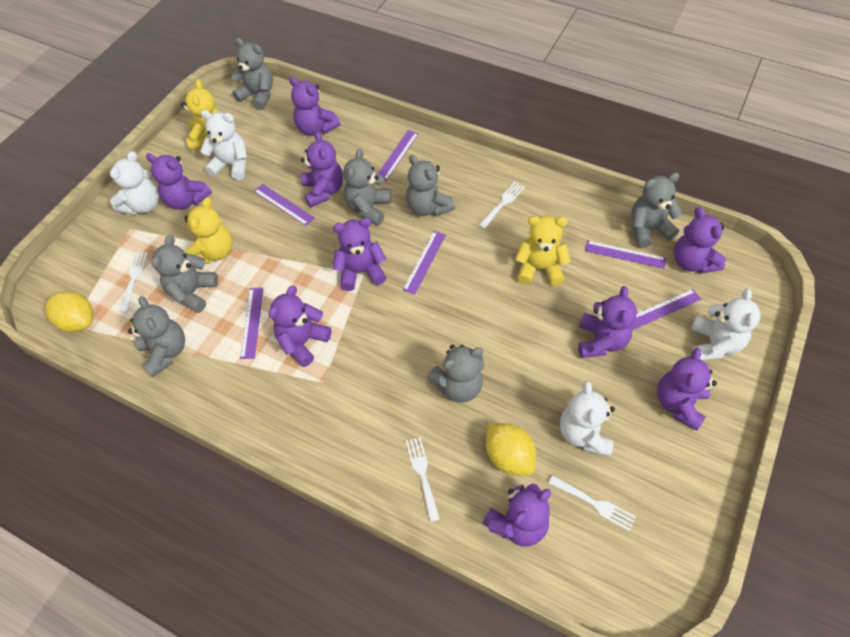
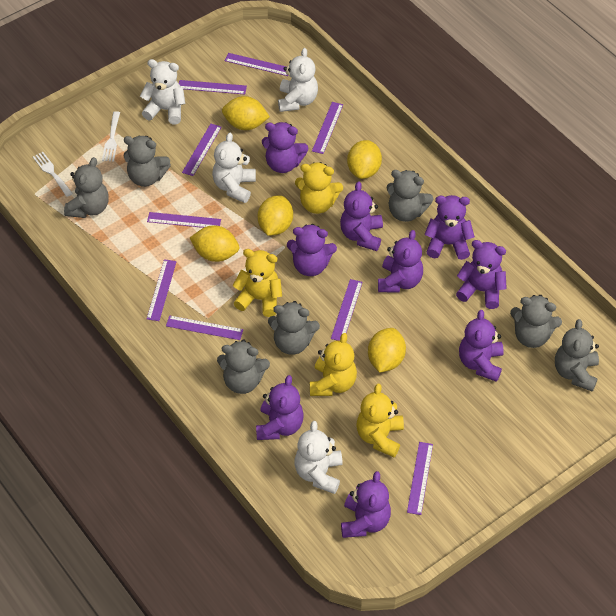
purple ruler: [240,288,263,359] [254,184,315,226] [378,130,419,181] [402,231,446,294] [585,240,666,269] [632,289,701,330] = 6 -> [147,212,221,228] [147,259,177,321] [166,315,243,340] [179,80,247,95] [182,124,221,176] [225,53,288,76] [312,102,343,154] [331,279,363,340] [407,442,433,515] = 9
white fork: [120,252,148,313] [406,437,440,522] [479,181,525,229] [548,475,636,532] = 4 -> [33,152,73,197] [102,111,120,161] = 2
yellow lemon: [45,291,93,332] [486,423,536,476] = 2 -> [190,225,239,262] [222,96,270,130] [258,195,293,236] [347,140,382,179] [368,328,406,373] = 5
yellow teddy bear: [181,79,220,150] [184,197,232,264] [515,216,571,286] = 3 -> [233,249,282,317] [295,162,343,214] [310,333,357,396] [357,384,404,457] = 4

